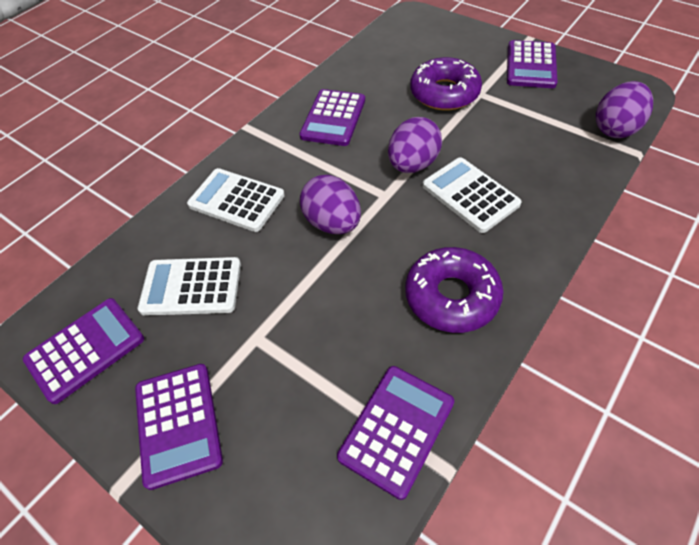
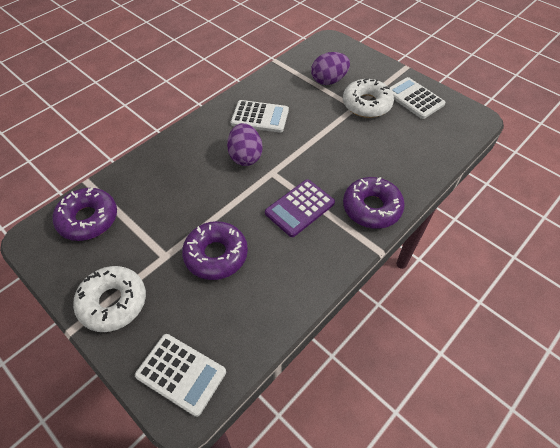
purple calculator: [23,298,144,404] [135,364,223,490] [300,89,365,146] [337,366,454,500] [507,40,558,88] = 5 -> [265,179,335,237] = 1
purple donut: [405,247,504,333] [410,57,482,110] = 2 -> [52,187,117,241] [182,221,248,280] [343,177,405,229] = 3
purple egg: [300,175,361,234] [388,117,442,173] [596,81,653,138] = 3 -> [227,123,262,166] [311,52,350,85] = 2
white donut: none = 0 -> [73,266,146,332] [343,78,394,118] = 2

